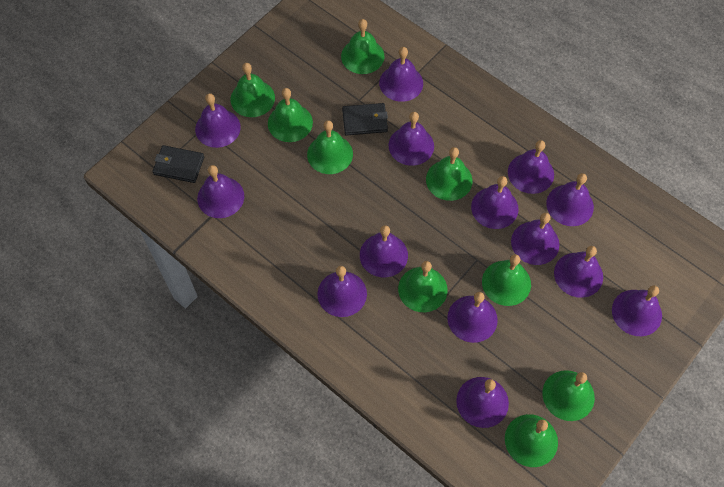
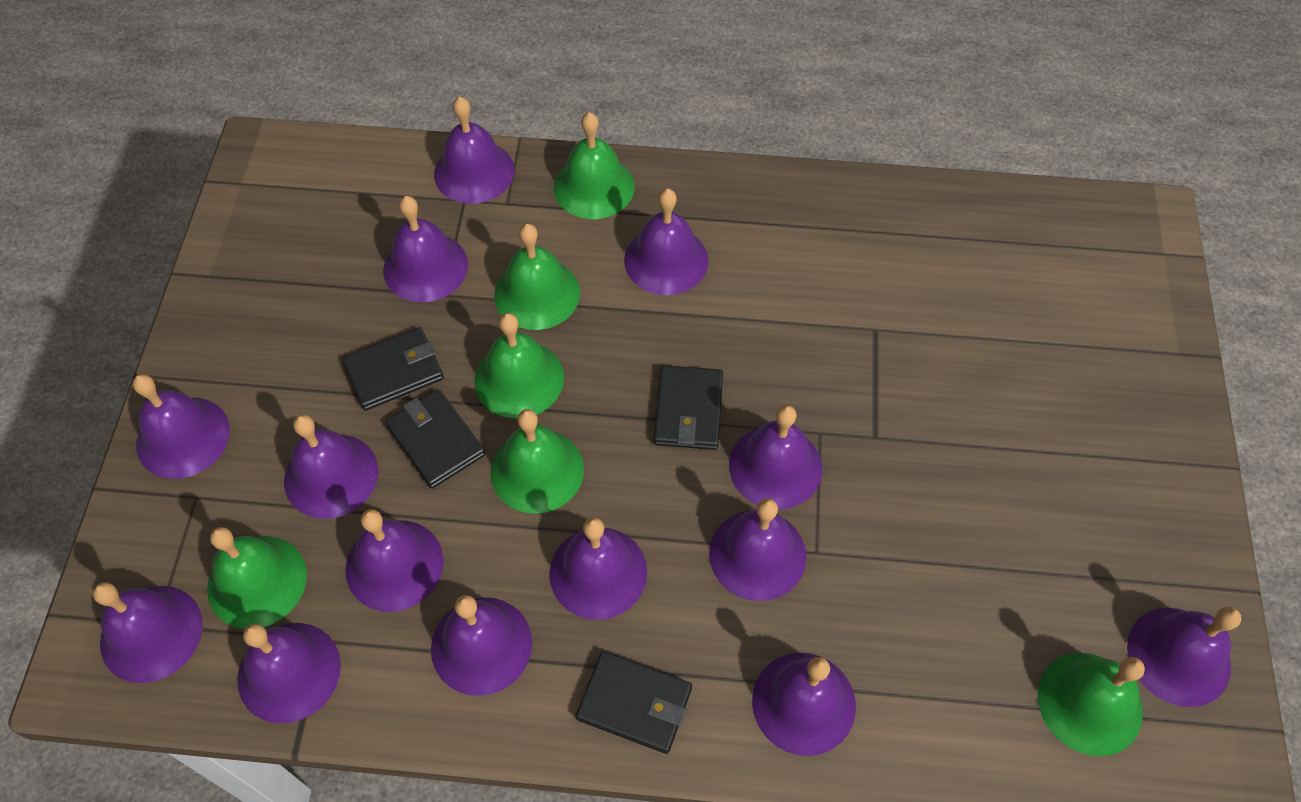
black wallet: [152,145,204,183] [342,103,388,135] = 2 -> [342,327,444,411] [385,389,485,489] [576,651,692,754] [654,365,723,450] = 4
green bell: [231,63,275,117] [268,88,313,142] [307,120,353,174] [341,19,385,74] [398,261,447,312] [426,147,472,201] [482,254,531,306] [505,414,558,467] [542,370,595,421] = 9 -> [207,527,307,629] [474,313,564,418] [490,409,584,514] [494,224,580,330] [554,112,635,219] [1038,653,1145,756] = 6

